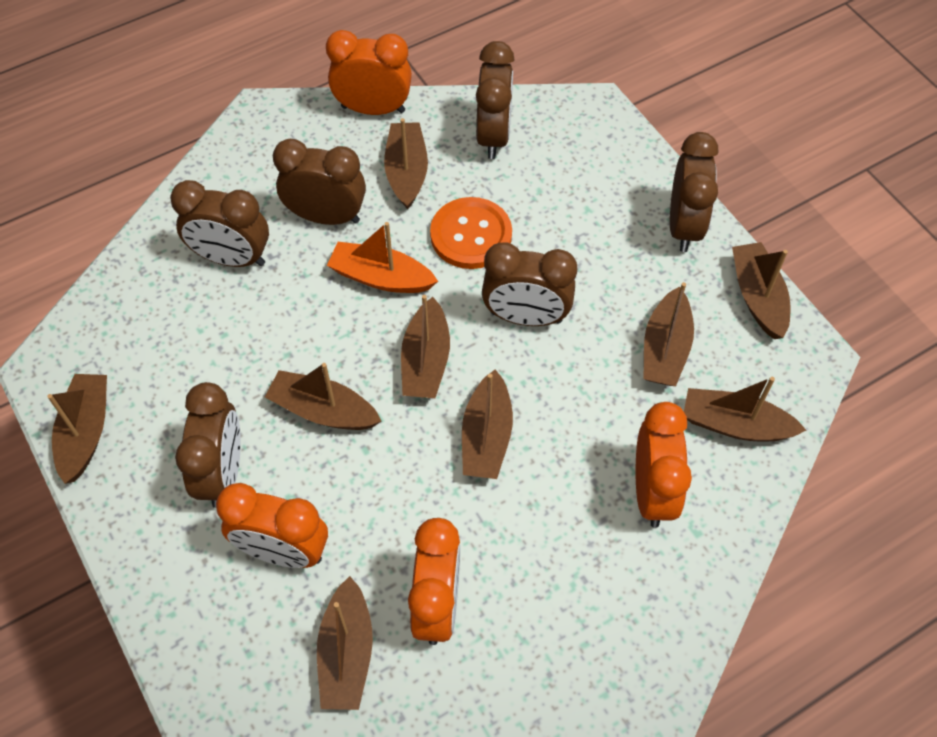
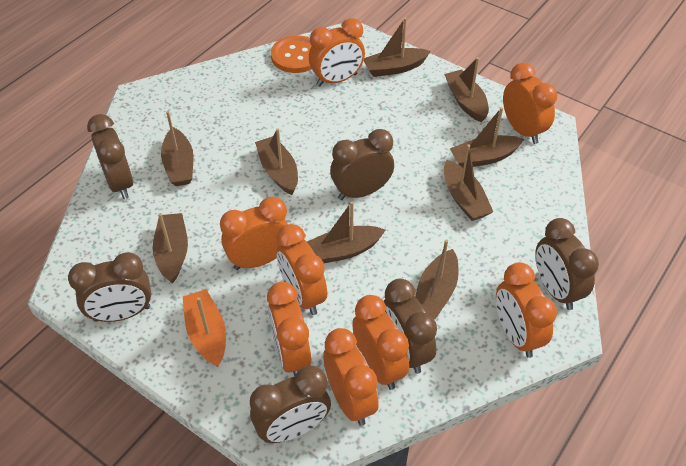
orange clock: [216,483,328,568] [326,30,412,115] [408,518,460,645] [636,402,692,528] = 4 -> [220,197,288,270] [267,282,311,376] [276,224,327,315] [309,18,365,86] [323,328,379,426] [352,295,409,390] [496,262,557,358] [503,62,557,144] = 8

